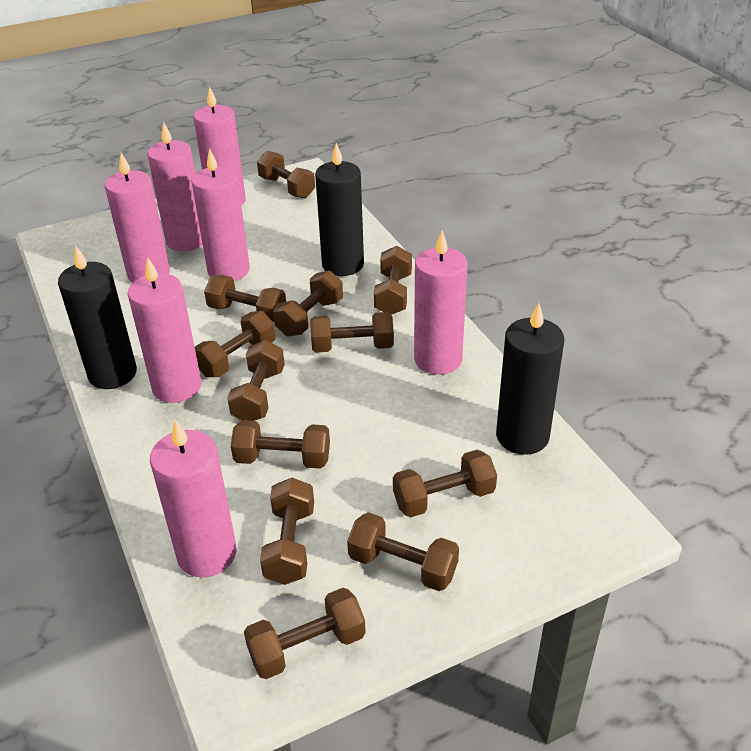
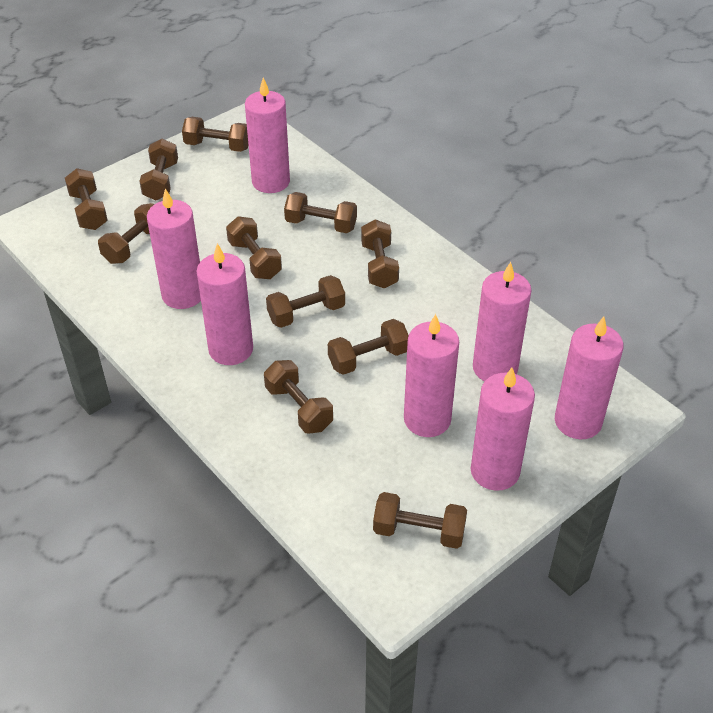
black candle: [58,245,137,389] [315,143,364,276] [496,303,564,455] = 3 -> none = 0
brown dumbbell: [195,311,276,377] [204,275,286,322] [227,340,285,421] [231,420,330,469] [244,588,366,679] [257,151,315,198] [260,478,314,585] [273,270,343,337] [310,312,394,353] [347,512,459,591] [374,246,412,315] [393,449,497,517] = 12 -> [65,168,108,230] [98,203,154,264] [139,139,178,201] [182,117,248,152] [226,216,282,279] [264,360,333,434] [266,275,345,328] [284,192,357,233] [328,319,409,375] [361,219,399,288] [373,492,467,549] = 11

